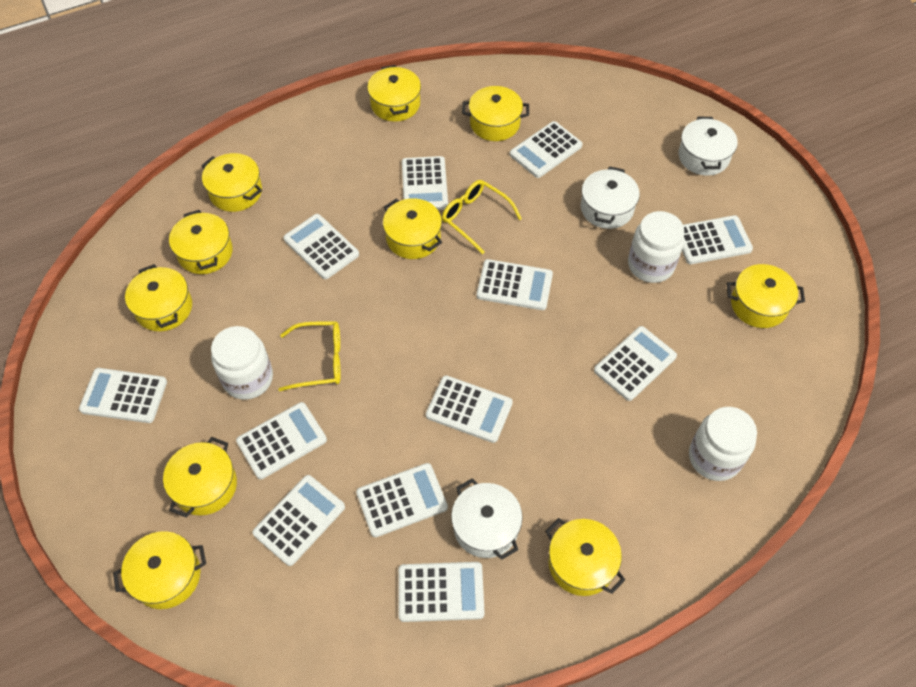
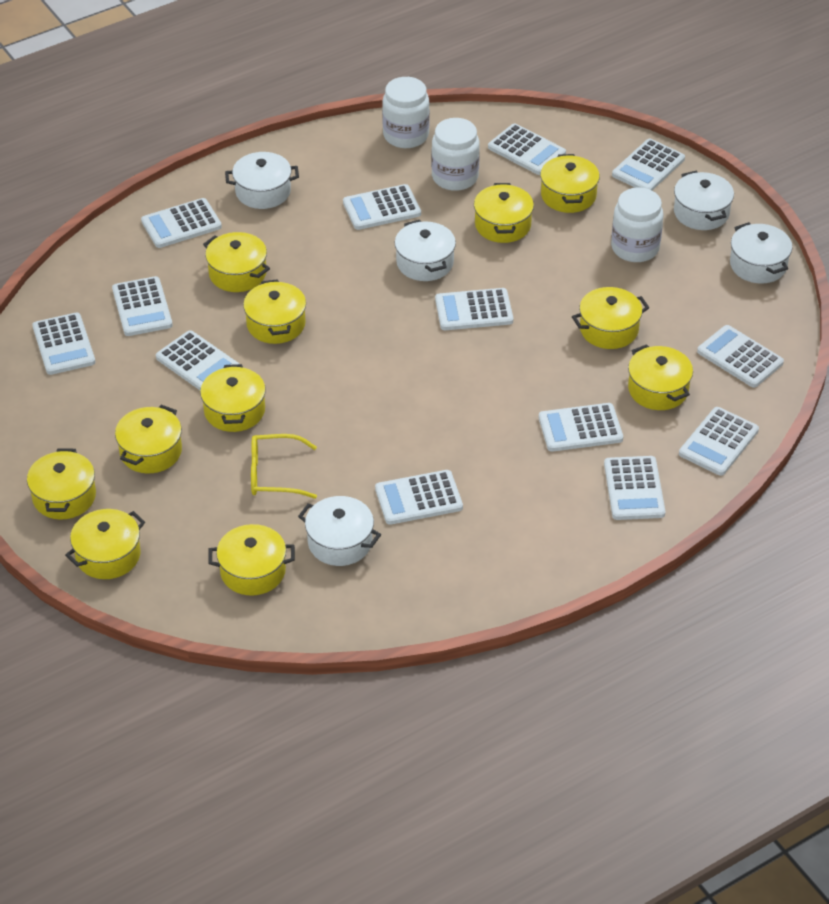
white calculator: [79,368,167,423] [236,402,327,479] [252,475,345,566] [283,214,359,279] [356,463,448,537] [398,562,485,622] [402,156,448,210] [426,376,513,443] [477,259,553,310] [510,121,583,178] [594,326,677,401] [682,215,753,264] = 12 -> [32,313,96,375] [112,276,173,336] [141,198,222,248] [156,331,239,390] [343,184,421,230] [375,470,463,525] [435,288,513,330] [488,123,566,175] [539,403,623,452] [604,456,665,520] [612,139,685,190] [679,407,759,476] [697,325,784,388] = 13
white pot: [451,478,523,560] [581,166,640,229] [678,117,738,176] = 3 -> [225,152,299,209] [298,496,381,566] [395,220,456,281] [674,171,734,230] [730,222,792,284] = 5
yellow glasses: [279,321,341,391] [442,180,522,254] = 2 -> [251,434,317,499] = 1
yellow pot: [113,531,206,609] [125,264,192,331] [163,437,237,517] [169,210,233,274] [201,153,262,212] [367,65,421,122] [383,198,442,259] [462,86,529,141] [545,518,625,596] [727,264,805,328] = 10 -> [27,448,96,520] [65,509,145,579] [115,405,182,473] [200,364,266,432] [203,232,270,292] [208,524,295,595] [243,279,306,344] [474,183,534,243] [540,154,600,213] [572,287,649,349] [628,344,693,410] = 11

